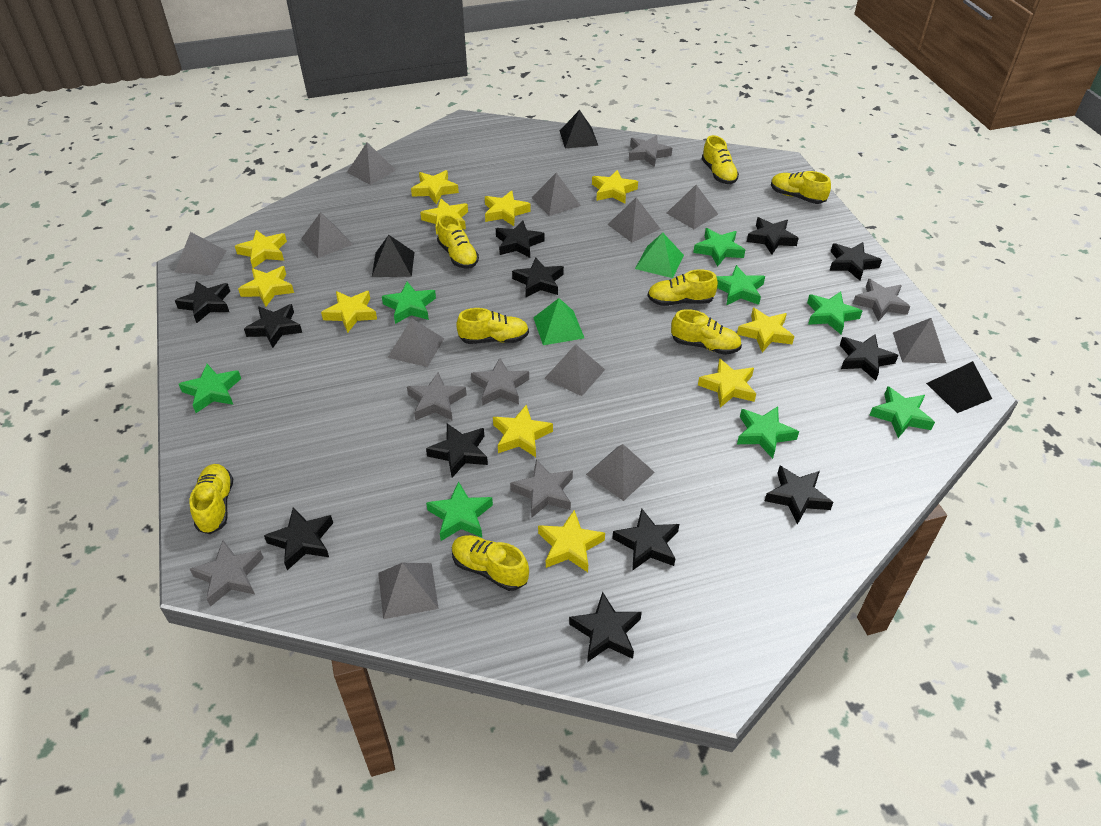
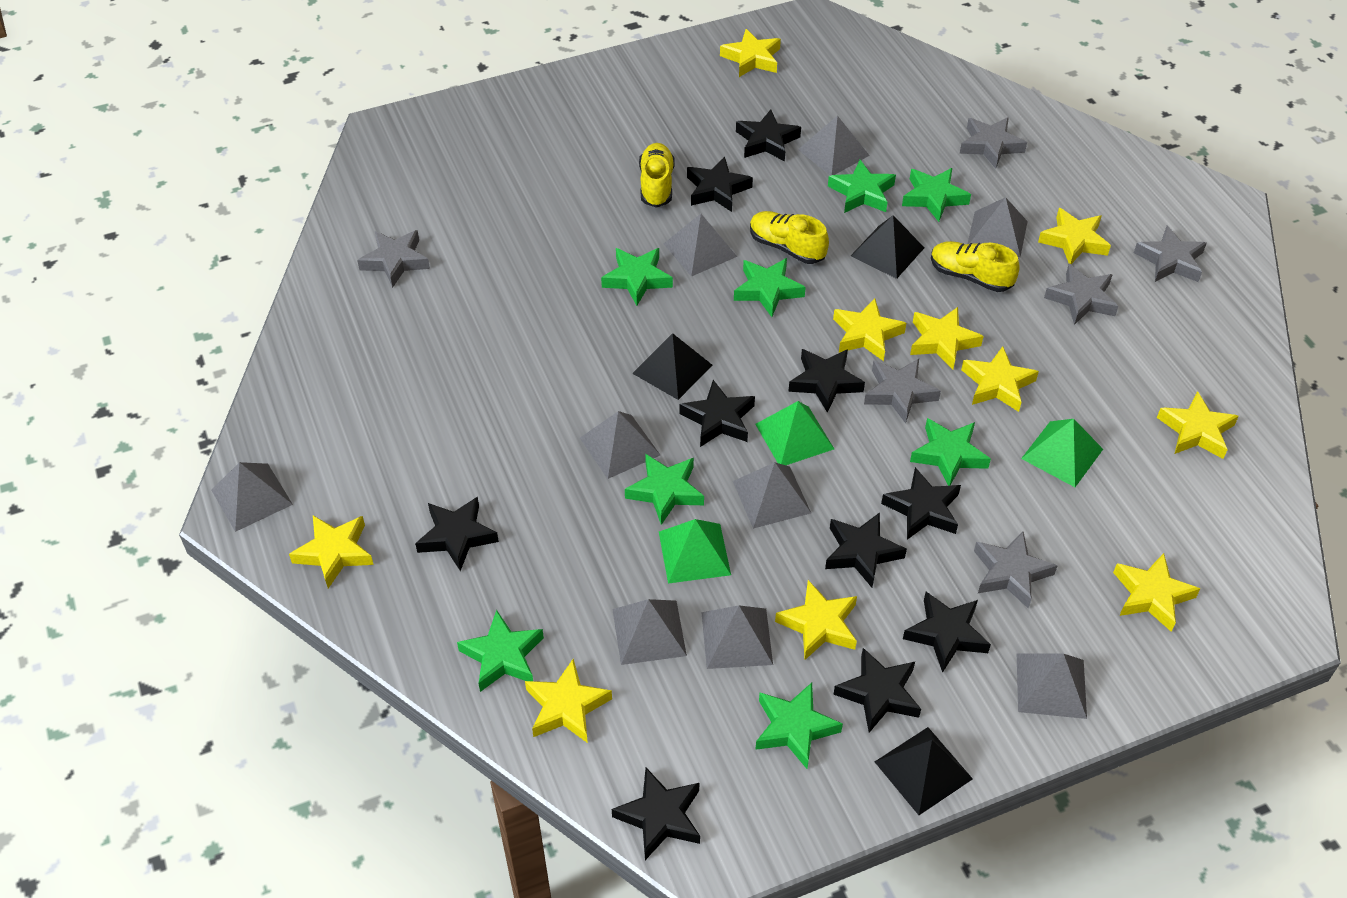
black star: [175,281,230,323] [244,304,302,348] [264,507,333,570] [426,423,488,477] [496,220,544,258] [512,257,564,297] [569,592,642,662] [612,508,679,571] [747,217,799,254] [765,466,833,525] [830,242,882,281] [840,334,898,381] = 12 -> [415,497,499,571] [612,768,700,860] [679,380,755,447] [687,157,753,212] [736,110,801,161] [788,349,865,413] [825,512,907,587] [833,648,921,733] [881,467,961,540] [903,592,991,673] = 10
green pyramid: [533,298,584,345] [635,233,684,278] = 2 -> [659,519,731,584] [755,401,834,465] [1021,419,1103,487] = 3
grey pyramid: [175,232,226,275] [301,212,353,258] [347,143,396,185] [378,563,439,619] [387,318,444,367] [531,173,581,216] [544,344,605,396] [586,444,655,501] [607,197,660,243] [666,185,718,229] [893,318,946,363] = 11 -> [211,462,293,532] [580,411,660,479] [612,599,687,665] [664,214,737,277] [701,605,773,669] [733,462,811,529] [798,116,870,176] [967,197,1028,257] [1017,653,1087,719] = 9
yellow shoe: [190,464,233,534] [437,215,479,269] [452,535,529,591] [456,308,529,344] [648,269,718,306] [671,309,742,355] [702,135,739,184] [771,171,831,204] = 8 -> [639,143,675,208] [750,211,829,264] [931,241,1020,292] = 3
yellow star: [235,230,287,268] [238,266,294,307] [321,291,377,333] [411,170,459,204] [420,198,468,235] [485,190,531,226] [493,405,553,457] [538,510,605,572] [592,170,638,204] [698,358,756,408] [737,308,794,352] = 11 -> [289,516,374,589] [525,659,612,743] [720,29,781,77] [775,580,857,660] [833,298,906,361] [910,307,984,370] [961,346,1039,412] [1038,208,1111,264] [1113,553,1200,632] [1157,391,1239,459] = 10

